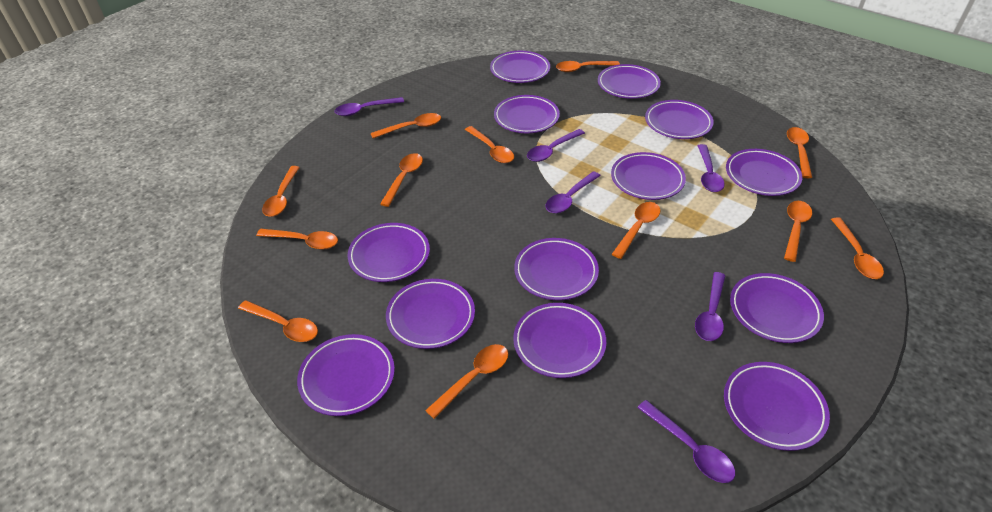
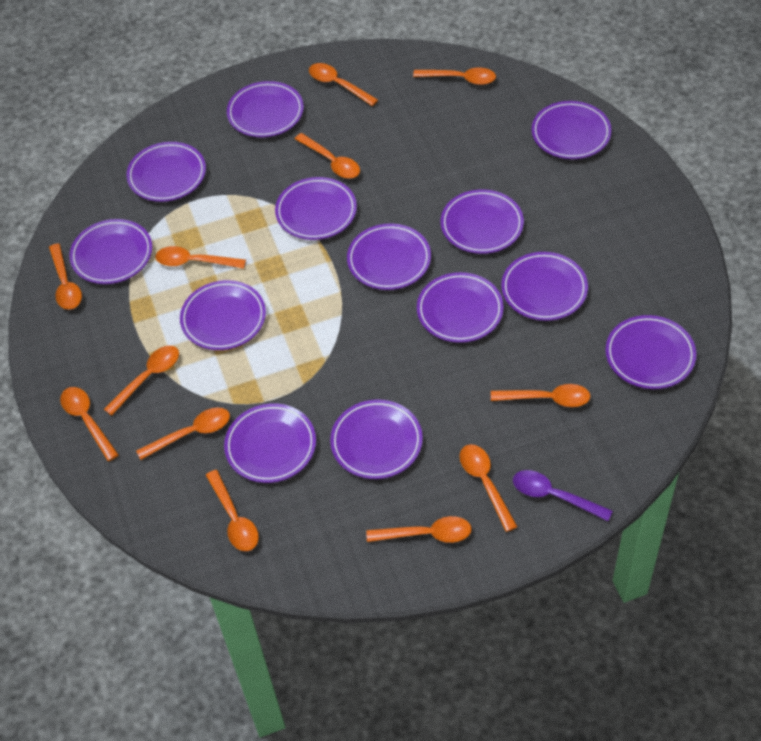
purple spoon: [335,97,404,116] [527,129,585,162] [545,171,601,214] [637,400,735,483] [695,272,726,341] [698,144,725,192] = 6 -> [513,470,613,521] = 1

